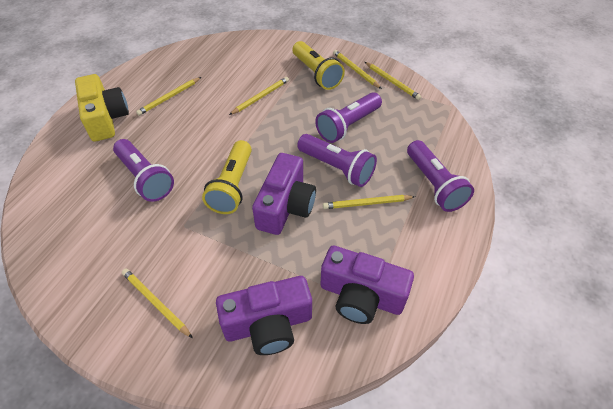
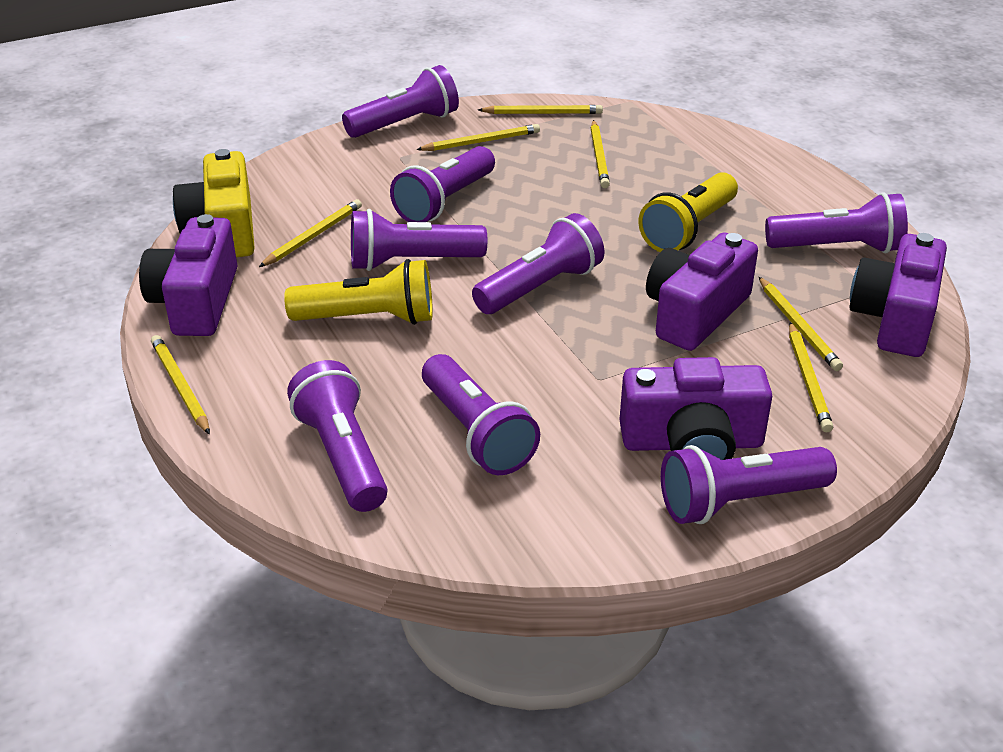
purple camera: [216,276,312,355] [252,153,316,235] [320,246,414,324] = 3 -> [139,214,237,336] [619,357,772,460] [646,232,758,351] [849,233,947,357] = 4
purple flashlight: [113,139,174,202] [297,134,377,187] [315,92,382,143] [407,140,474,212] = 4 -> [287,360,387,512] [342,65,459,138] [351,209,487,271] [390,146,495,222] [422,354,540,475] [472,213,605,314] [661,445,837,524] [765,192,908,253] = 8
yellow pencil: [122,269,193,338] [136,77,201,116] [229,77,289,115] [323,195,415,209] [333,50,382,89] [365,62,421,100] = 6 -> [151,335,210,434] [259,199,362,267] [416,124,540,151] [478,105,603,114] [591,120,610,188] [759,277,843,371] [789,322,833,432] = 7

